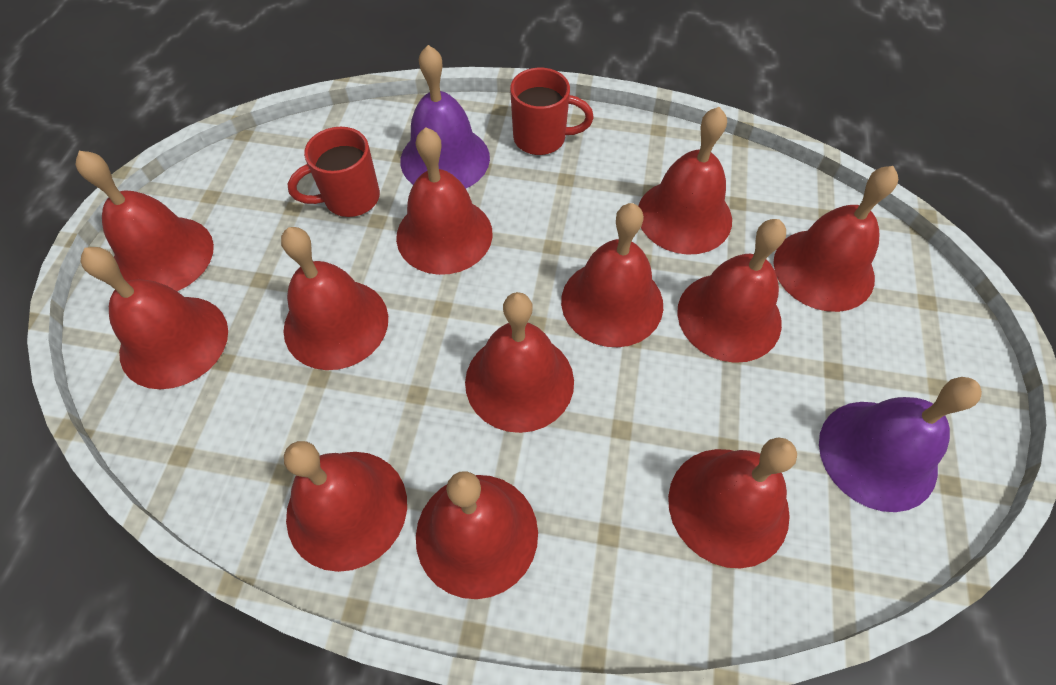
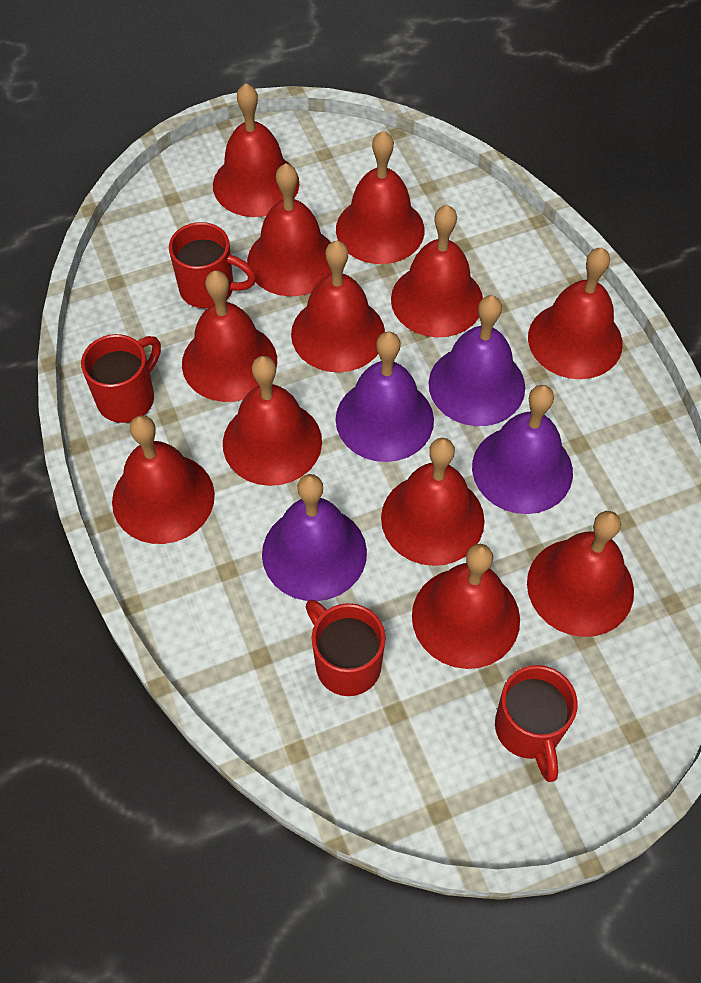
purple bell: [400,45,490,188] [819,377,982,512] = 2 -> [262,474,367,601] [336,331,434,462] [428,295,525,426] [472,385,573,514] = 4
red mug: [288,127,380,217] [510,68,594,155] = 2 -> [81,334,161,423] [169,222,256,308] [306,600,386,696] [495,665,578,782] = 4

